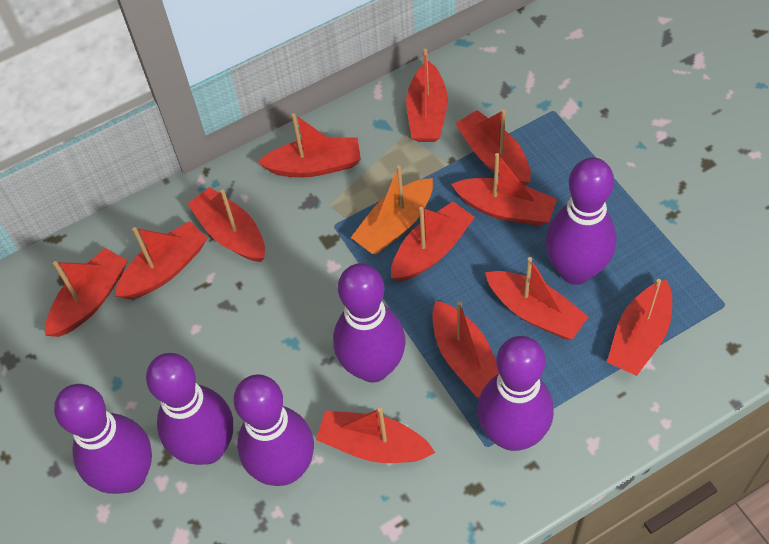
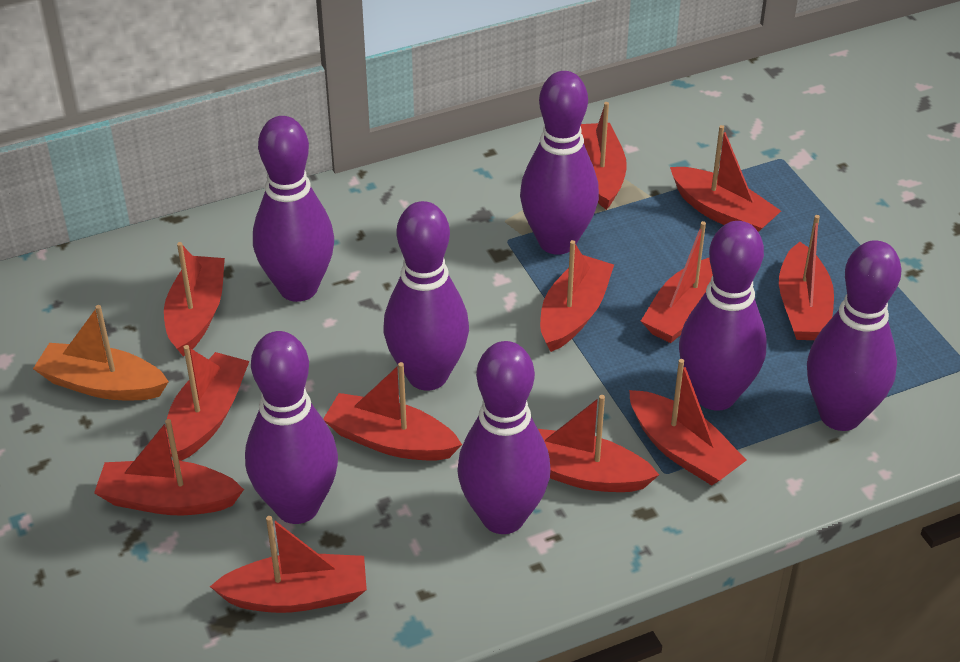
purple bowling pin: [54,384,152,494] [146,353,233,465] [234,374,314,486] [333,263,406,383] [477,336,554,451] [545,157,616,285] = 6 -> [245,331,338,524] [253,116,334,302] [384,201,469,391] [457,341,551,534] [520,71,599,255] [679,221,767,411] [807,240,901,431] = 7

